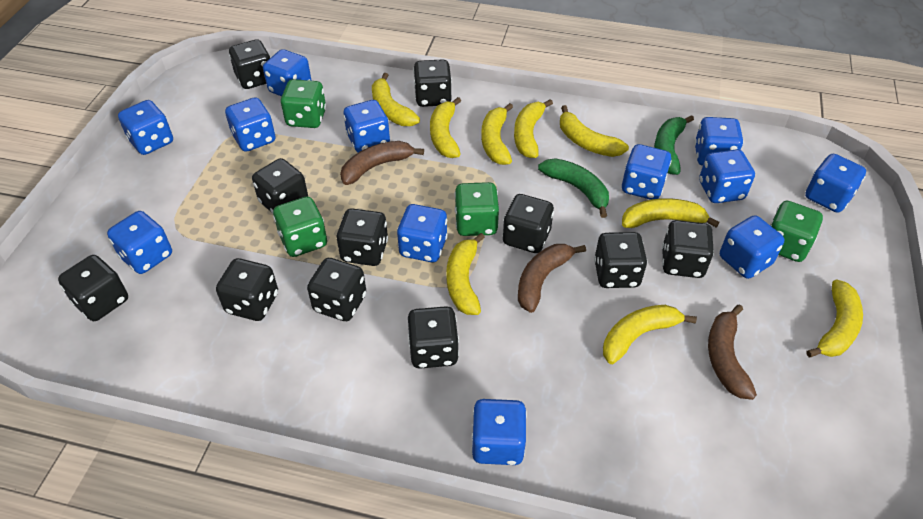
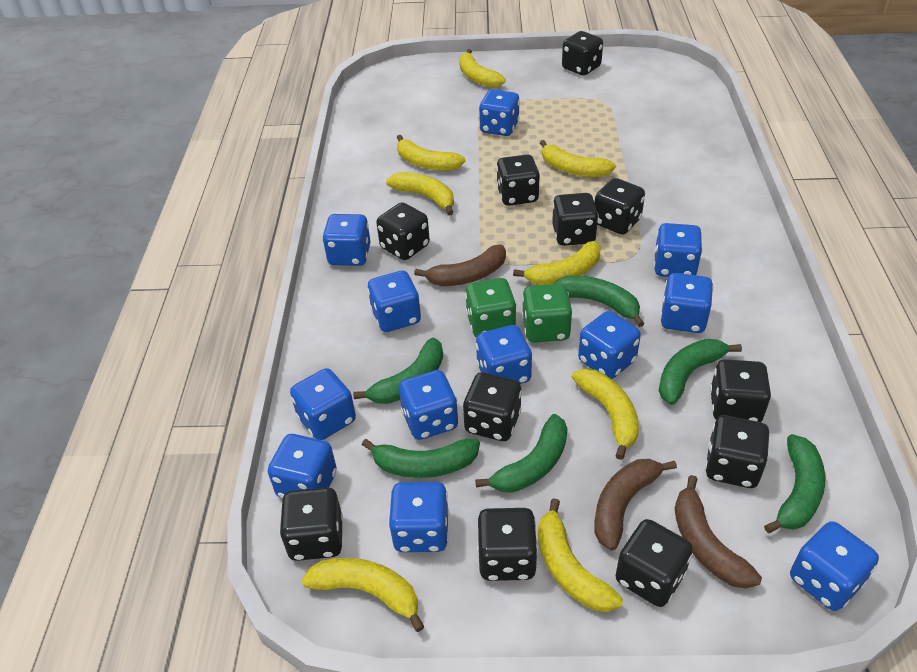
green banana: [538,158,609,218] [654,115,694,175] = 2 -> [353,338,443,404] [362,439,480,478] [475,414,567,493] [554,276,645,327] [659,339,742,405] [764,434,825,533] = 6
green dice: [273,196,327,257] [281,79,326,128] [454,182,499,236] [770,201,823,262] = 4 -> [465,278,517,338] [522,284,572,343] = 2
yellow banana: [372,73,420,126] [430,97,461,158] [446,233,485,315] [481,103,513,165] [514,99,553,158] [560,105,629,157] [603,305,697,364] [622,198,719,228] [806,279,863,358] = 9 -> [302,558,424,632] [386,172,454,215] [397,135,466,171] [459,49,505,88] [513,241,601,285] [538,498,623,612] [540,140,616,177] [572,369,639,460] = 8

